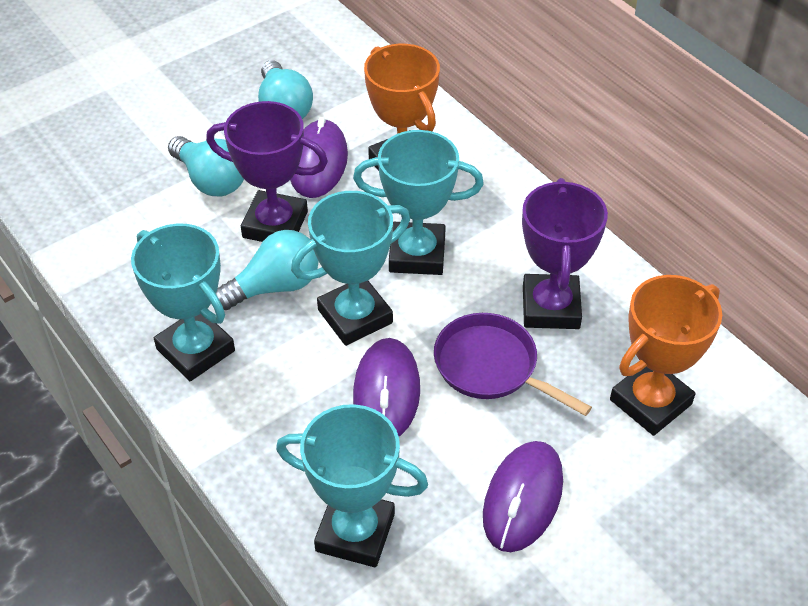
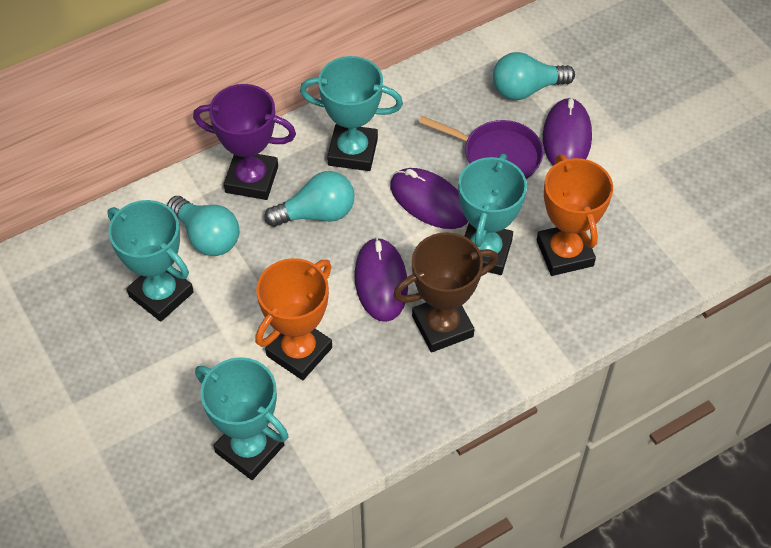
brown trophy: none = 0 -> [393,232,498,352] = 1
purple trophy: [206,101,328,242] [522,178,608,329] = 2 -> [193,84,296,200] = 1

